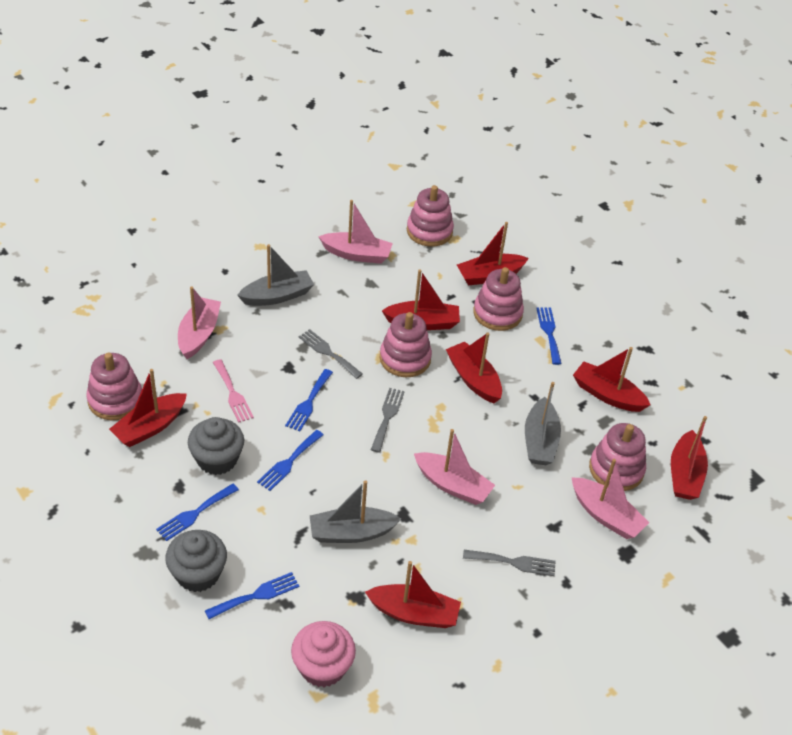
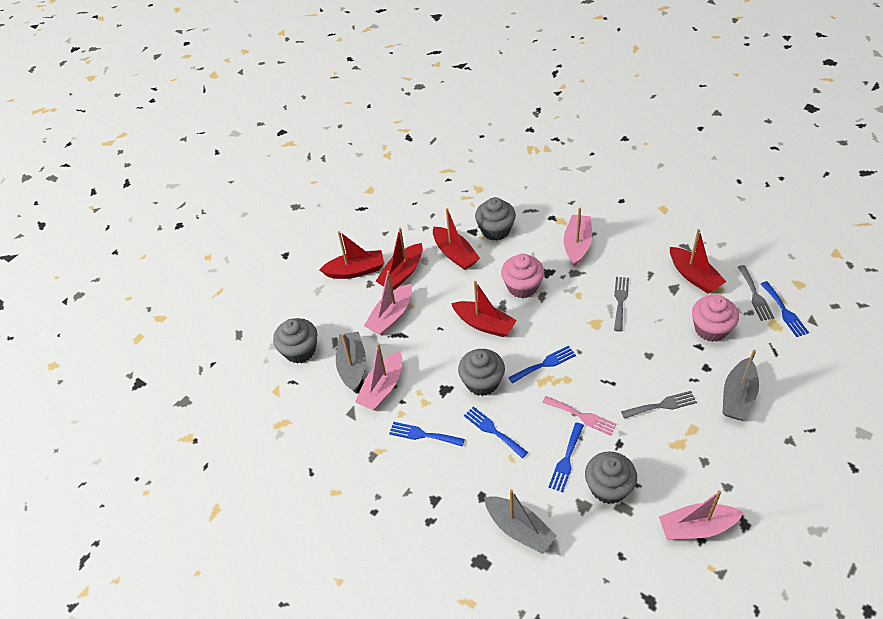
grey cupcake: [165,530,227,592] [188,417,244,475] = 2 -> [273,318,318,364] [458,349,505,396] [475,197,516,241] [585,452,637,504] = 4
pink cupcake: [291,621,356,687] = 1 -> [501,254,544,298] [692,295,739,342] = 2
pink stacking toy: [86,353,142,420] [380,312,432,377] [407,185,454,247] [473,267,524,331] [589,423,646,491] = 5 -> none = 0
red boat: [109,369,187,447] [365,561,461,628] [382,269,460,330] [446,333,502,403] [457,222,529,286] [573,347,651,412] [671,416,708,500] = 7 -> [319,231,384,279] [376,228,423,290] [433,208,480,270] [451,281,517,337] [670,229,727,294] = 5

